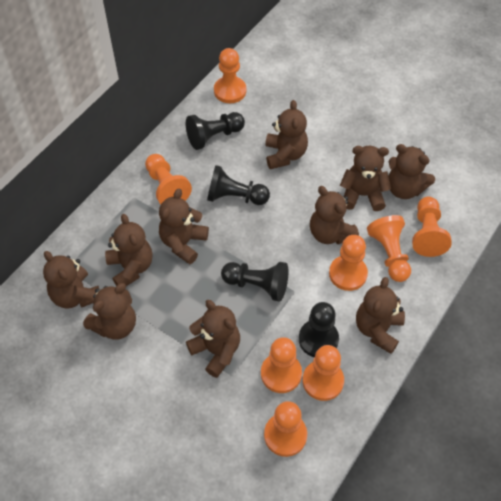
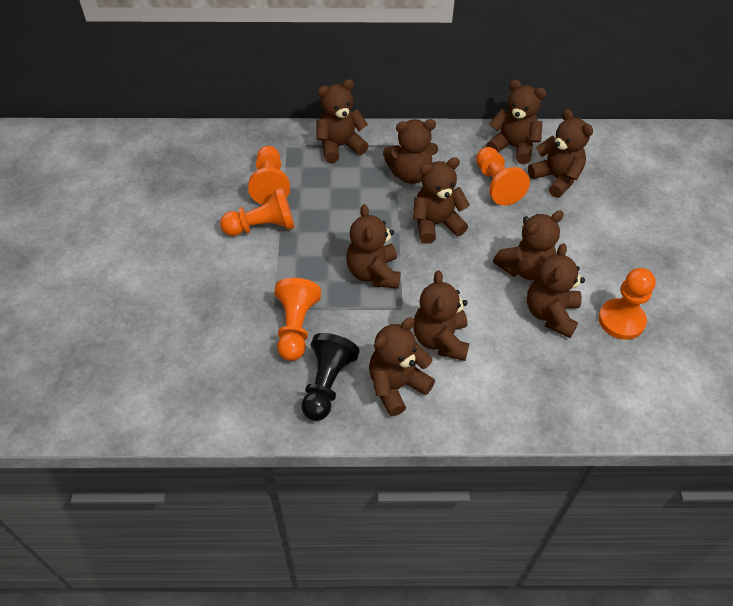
black pawn: [186,112,245,150] [207,165,270,205] [221,262,288,302] [299,302,339,357] = 4 -> [301,333,360,421] = 1
orange pawn: [145,154,192,204] [214,48,246,103] [261,337,302,393] [264,401,307,457] [302,345,344,401] [329,235,368,291] [367,215,411,282] [412,197,452,257] = 8 -> [220,187,295,236] [248,146,290,205] [274,278,321,361] [476,147,530,206] [598,268,656,340] = 5

